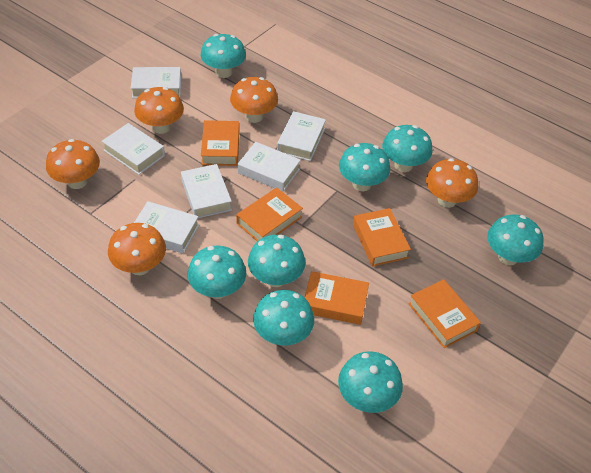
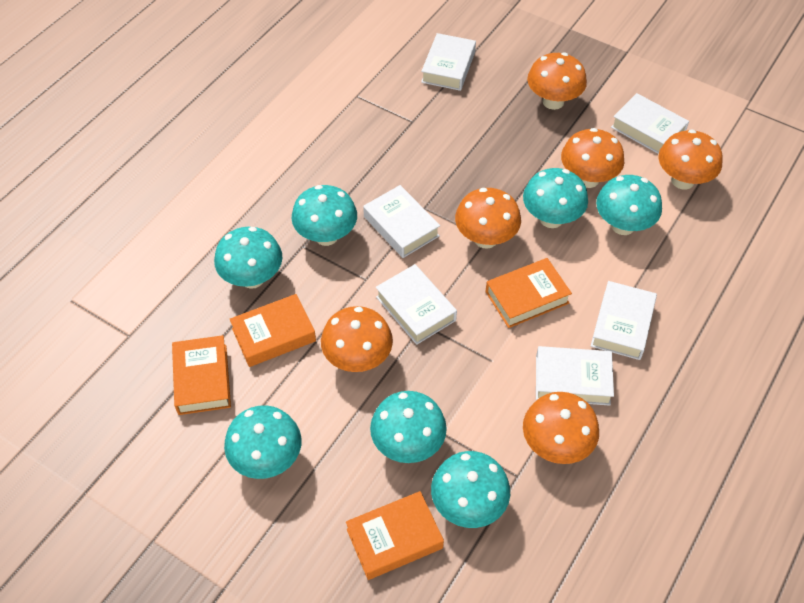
orange book: [201,120,240,166] [236,187,303,241] [305,271,369,325] [353,208,411,267] [409,279,481,348] = 5 -> [172,335,231,415] [230,294,316,367] [346,491,444,580] [485,258,572,328] = 4
orange mushroom: [46,139,100,189] [108,223,166,275] [134,87,184,134] [230,77,278,123] [426,158,478,208] = 5 -> [321,306,393,372] [455,188,521,249] [523,392,599,464] [527,52,587,110] [561,128,624,188] [658,129,723,189] = 6
turquoise mushroom: [188,246,246,299] [200,34,246,78] [248,235,305,287] [253,290,314,346] [338,351,403,413] [339,143,390,191] [382,125,432,172] [487,214,544,265] = 8 -> [214,227,282,289] [224,405,302,479] [292,185,357,246] [370,391,447,463] [431,451,510,528] [523,168,588,228] [596,175,662,235] = 7

